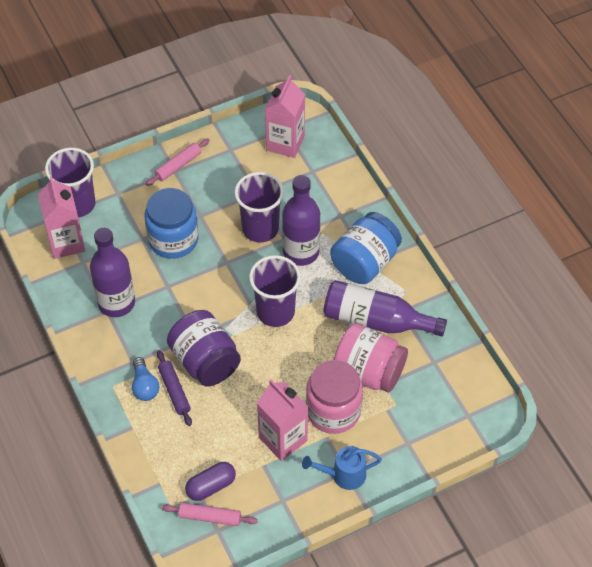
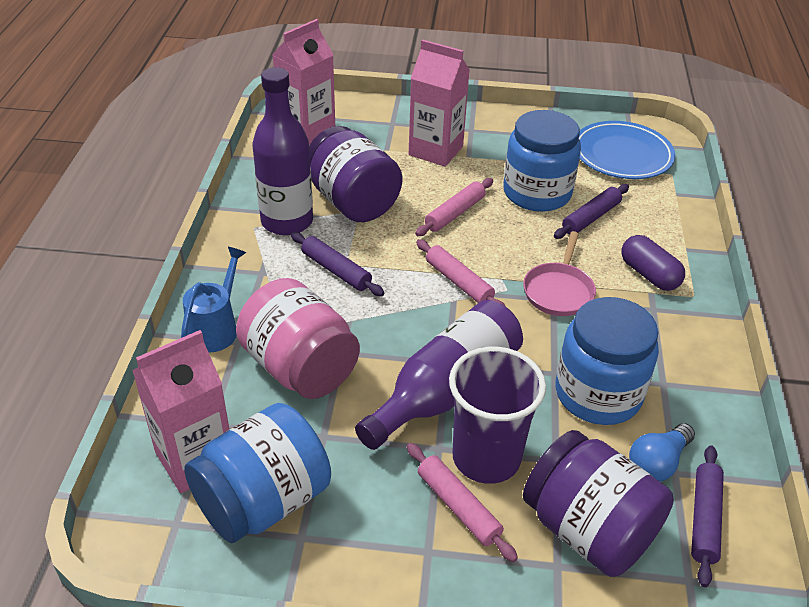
blue jar: [144,188,199,259] [330,212,402,284] = 2 -> [184,403,331,543] [503,110,581,212] [555,297,659,425] = 3
blue plate: none = 0 -> [579,121,675,179] = 1
pink jar: [306,360,363,434] [334,323,408,392] = 2 -> [236,278,360,399] = 1
pink pan: none = 0 -> [523,231,596,316] = 1
pink rolling pin: [146,138,210,186] [162,502,258,526] = 2 -> [407,443,518,562] [415,178,493,236] [416,239,506,307] = 3
purple bottle: [90,227,135,317] [282,175,320,266] [323,280,447,337] = 3 -> [252,67,313,236] [355,300,523,450] = 2
purple cup: [45,148,96,217] [235,172,284,242] [249,255,301,327] = 3 -> [449,347,546,484] = 1
purple jar: [167,310,241,387] = 1 -> [309,126,403,222] [523,430,674,577] = 2
purple rolling pin: [157,350,192,426] = 1 -> [291,232,384,296] [554,184,629,239] [691,445,724,587] = 3

